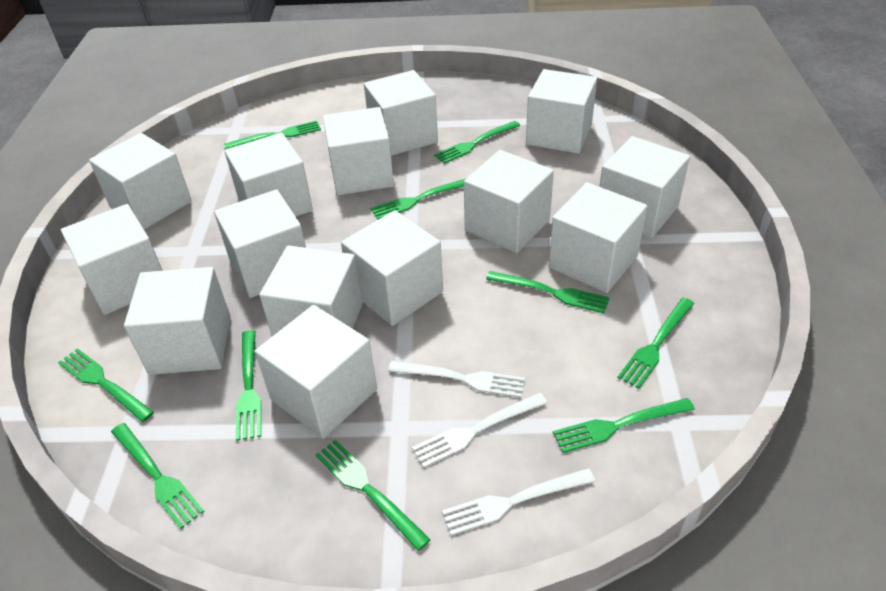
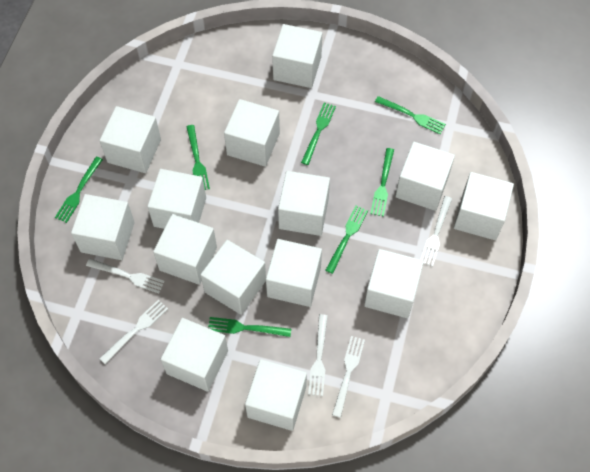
green fork: [58,348,154,422] [111,423,204,529] [224,121,321,149] [236,330,261,441] [315,439,431,551] [370,179,465,220] [434,121,520,164] [486,271,610,313] [553,398,695,453] [617,298,694,389] = 10 -> [55,157,103,223] [186,125,210,190] [208,317,291,337] [301,103,336,165] [325,206,368,274] [370,148,394,217] [375,96,446,134] = 7
white fork: [388,361,525,398] [412,393,547,468] [442,468,595,536] = 3 -> [86,259,165,293] [99,300,168,364] [308,314,328,396] [332,336,365,418] [420,196,452,266] = 5

